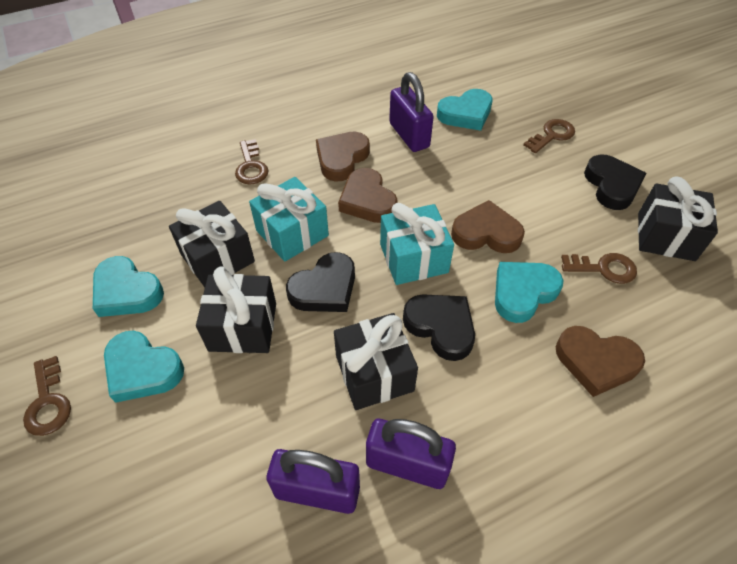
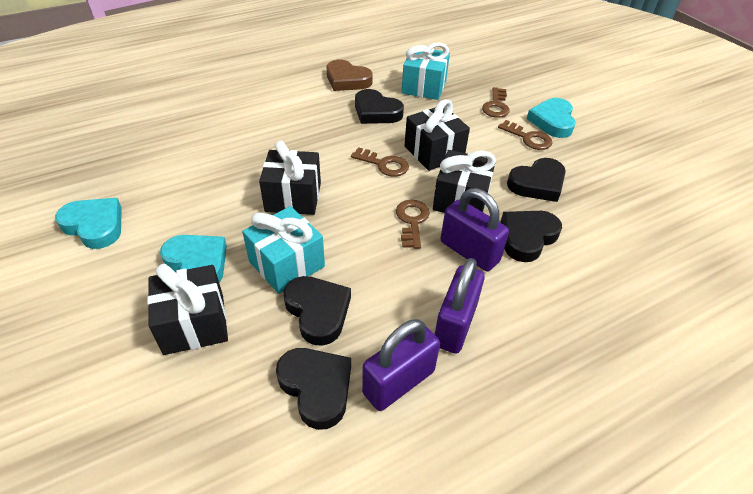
black heart: [286,252,355,312] [403,294,475,361] [584,155,646,210] = 3 -> [276,348,351,430] [283,276,351,346] [355,89,404,124] [501,211,562,262] [507,158,566,202] = 5
brown heart: [316,132,370,181] [338,168,398,223] [451,200,525,253] [556,326,645,397] = 4 -> [327,60,373,91] = 1
turquoise heart: [93,256,164,317] [104,331,184,403] [437,89,493,131] [495,262,564,323] = 4 -> [55,198,122,249] [160,235,227,283] [527,98,576,138] = 3

